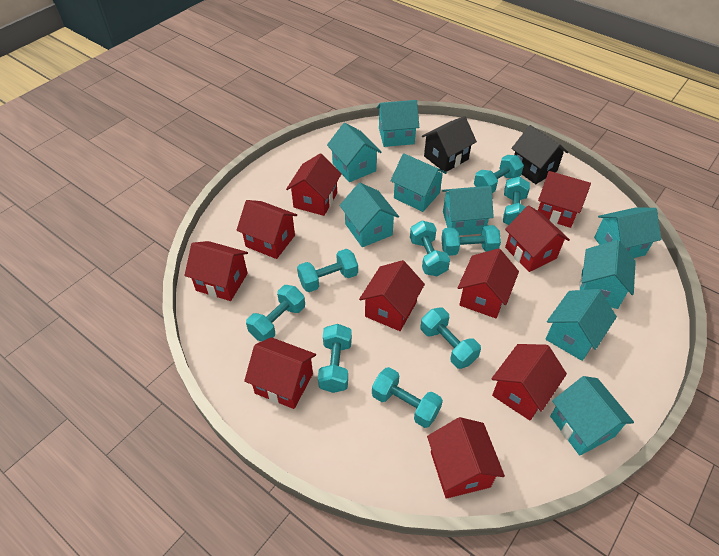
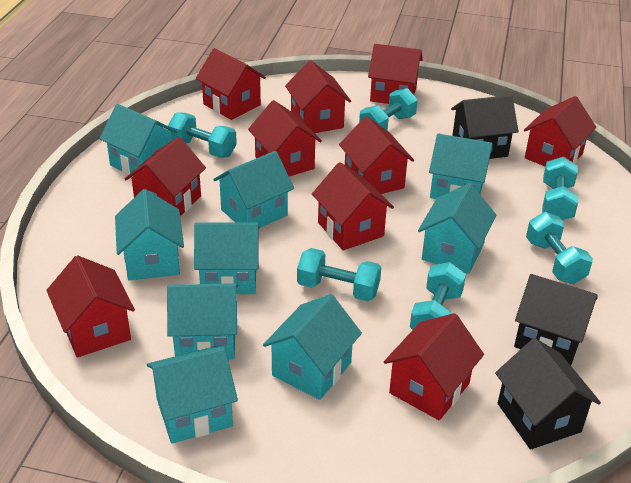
black house: [422,116,477,172] [511,125,568,184] = 2 -> [451,95,519,159] [495,338,601,449] [514,274,598,365] = 3
turquoise dumbbell: [246,285,305,342] [297,249,358,292] [318,324,352,393] [372,367,443,428] [410,221,450,276] [421,307,481,369] [441,225,501,256] [474,155,524,193] [503,177,530,225] = 9 -> [168,112,237,158] [297,248,381,302] [359,88,418,130] [410,262,466,330] [526,212,593,284] [542,157,578,220] = 6

